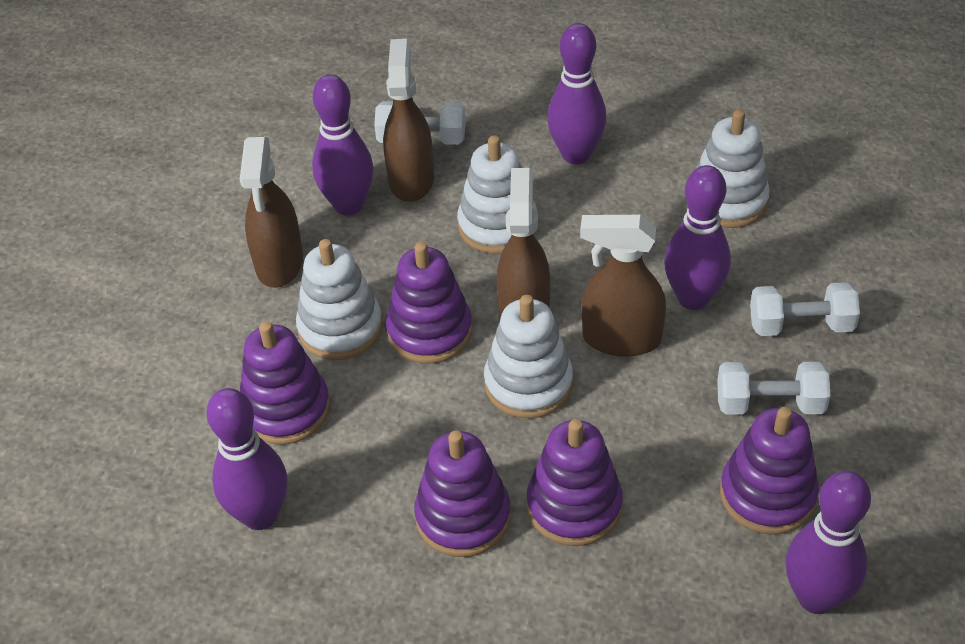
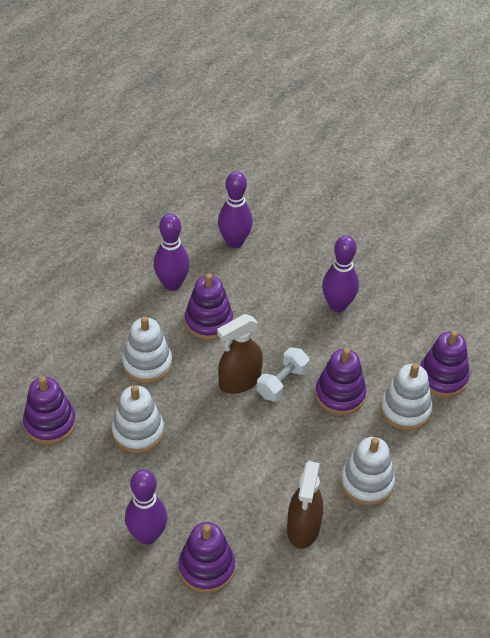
brown spray bottle: [240,137,303,288] [383,39,434,202] [497,168,550,318] [580,215,666,357] = 4 -> [217,314,263,394] [287,461,323,549] = 2
purple bowling pin: [206,388,288,530] [312,75,374,216] [547,23,607,164] [664,165,731,310] [786,471,871,614] = 5 -> [125,469,168,544] [154,214,190,291] [218,171,253,248] [322,235,359,312] = 4
white dumbbell: [374,101,465,145] [717,362,830,415] [750,282,860,336] = 3 -> [257,347,310,401] = 1

